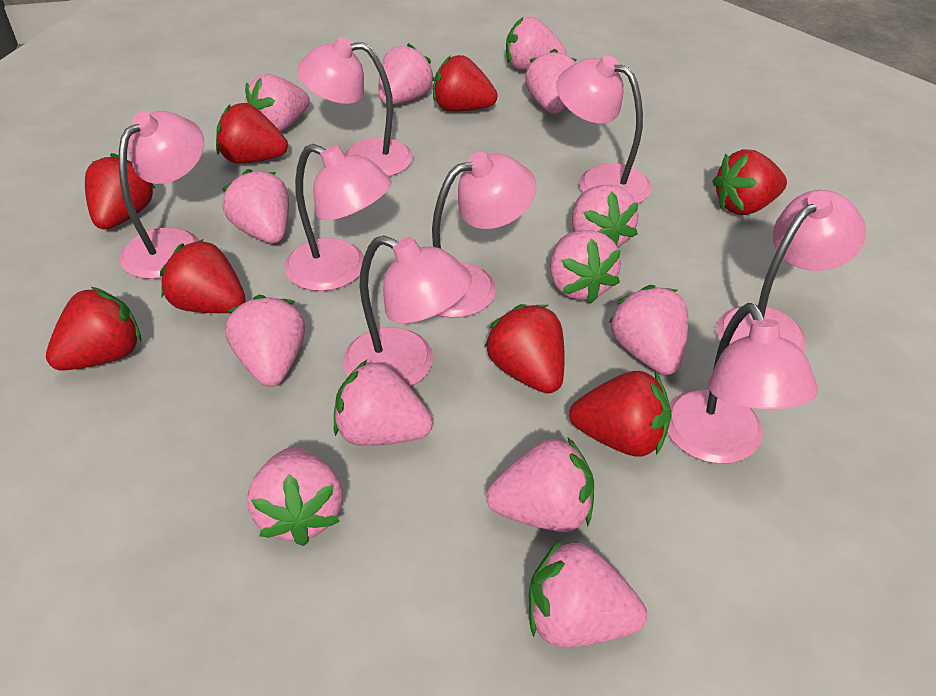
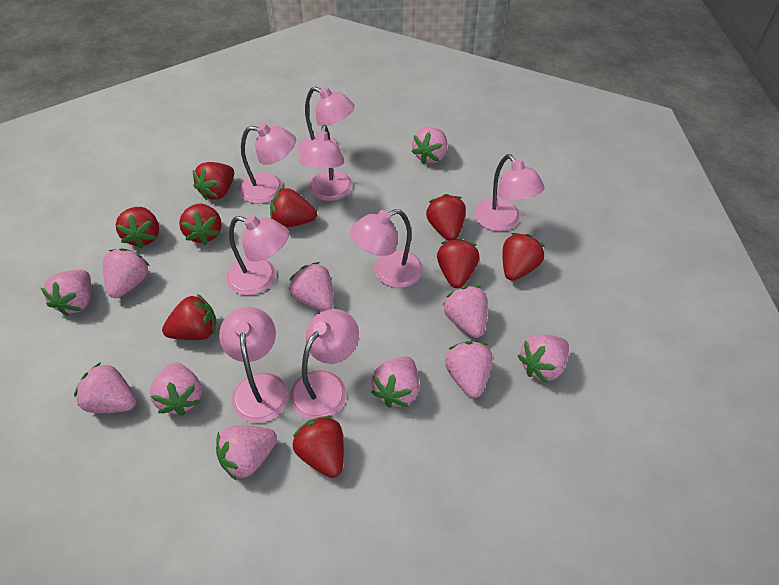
pink strawberry: [222,169,289,243] [225,295,305,387] [245,74,310,132] [248,447,343,546] [334,360,433,446] [378,43,434,105] [486,438,594,532] [506,17,566,70] [525,48,577,114] [529,539,647,647] [550,230,621,303] [572,185,639,248] [609,285,688,375] = 13 -> [41,270,91,316] [74,362,136,413] [103,248,150,298] [150,362,202,416] [216,425,277,481] [289,262,334,311] [371,356,419,407] [411,127,447,164] [443,286,488,338] [445,341,493,398] [518,335,569,383] = 11
red strawberry: [46,287,141,371] [85,153,155,229] [160,239,246,313] [216,103,288,164] [433,55,498,112] [485,304,565,394] [569,371,671,457] [712,149,787,215] = 8 -> [115,207,159,248] [162,294,217,340] [179,204,222,245] [192,162,234,200] [270,188,317,228] [293,415,344,478] [426,194,466,241] [437,238,479,288] [502,233,545,281] = 9

